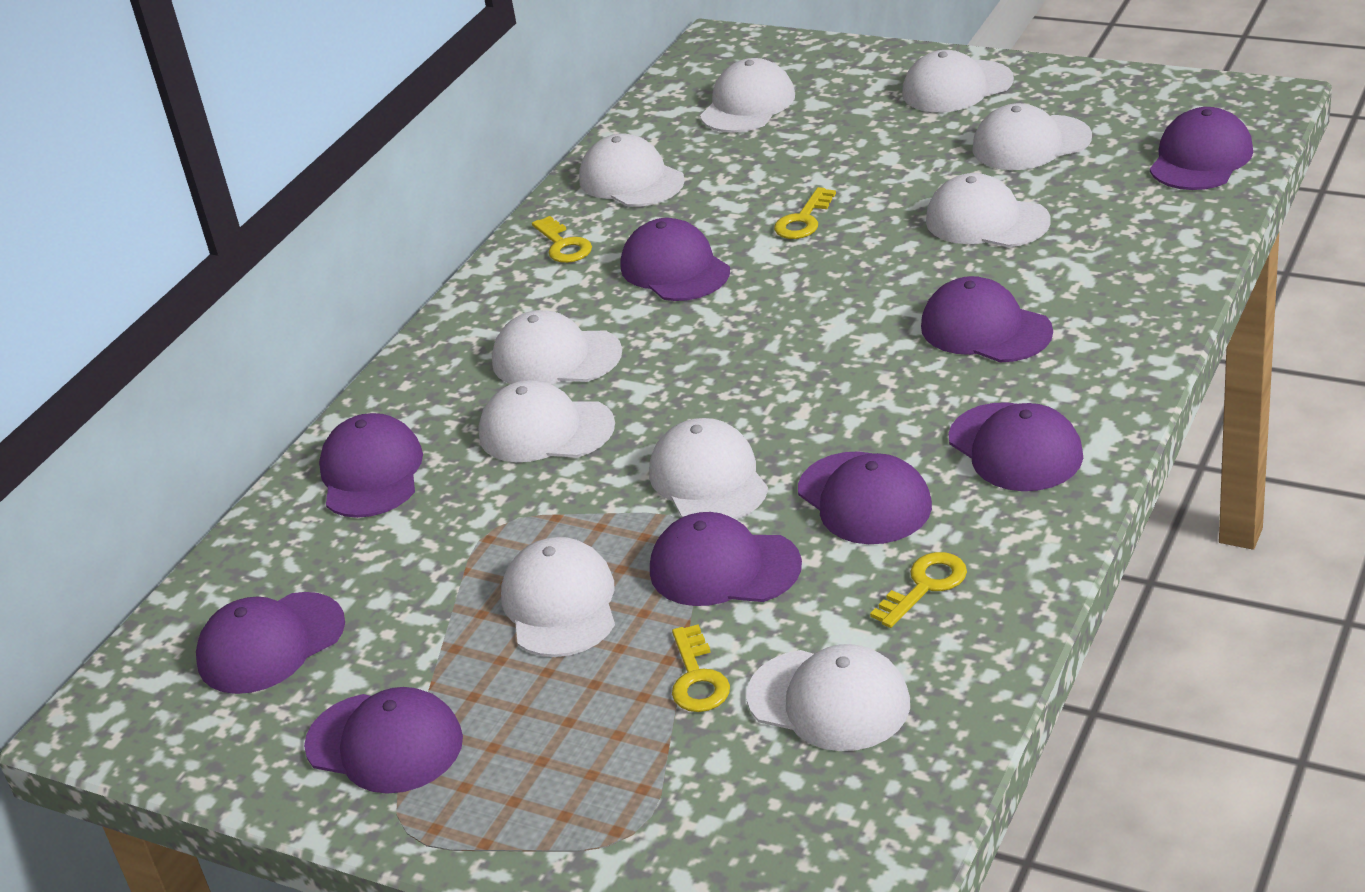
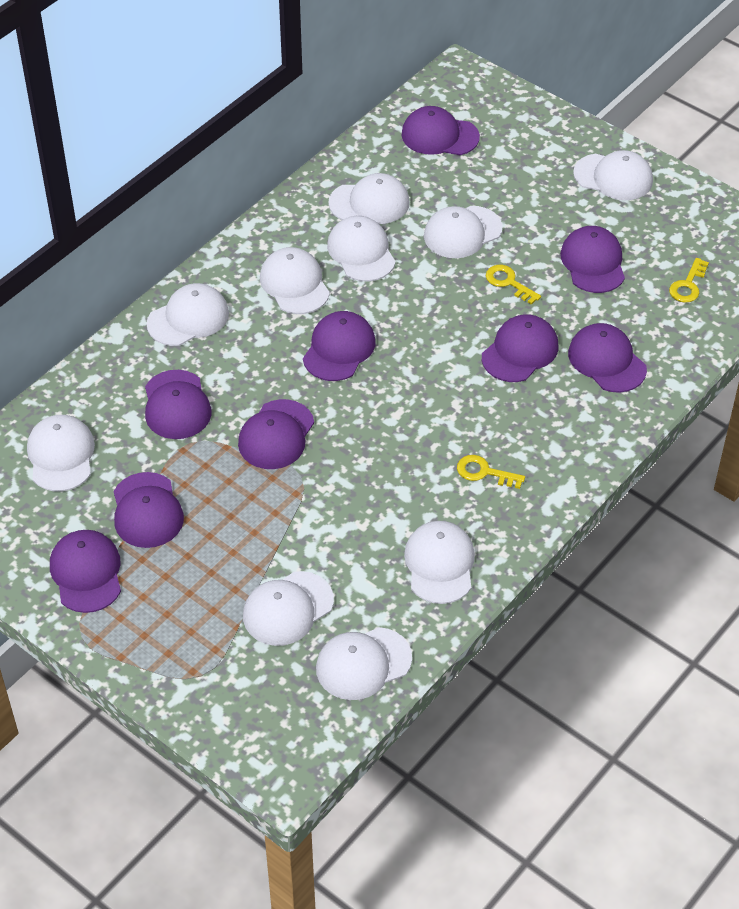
yellow key: [532,216,592,263] [672,624,730,712] [774,187,836,239] [870,552,967,628] = 4 -> [457,455,525,489] [486,265,541,305] [669,258,709,303] = 3

